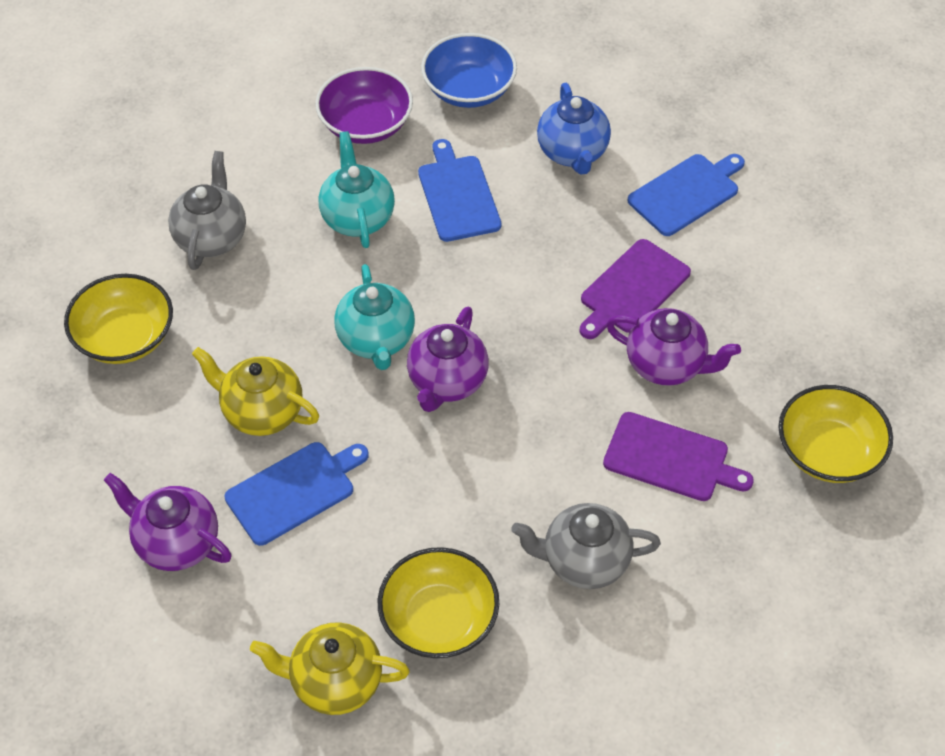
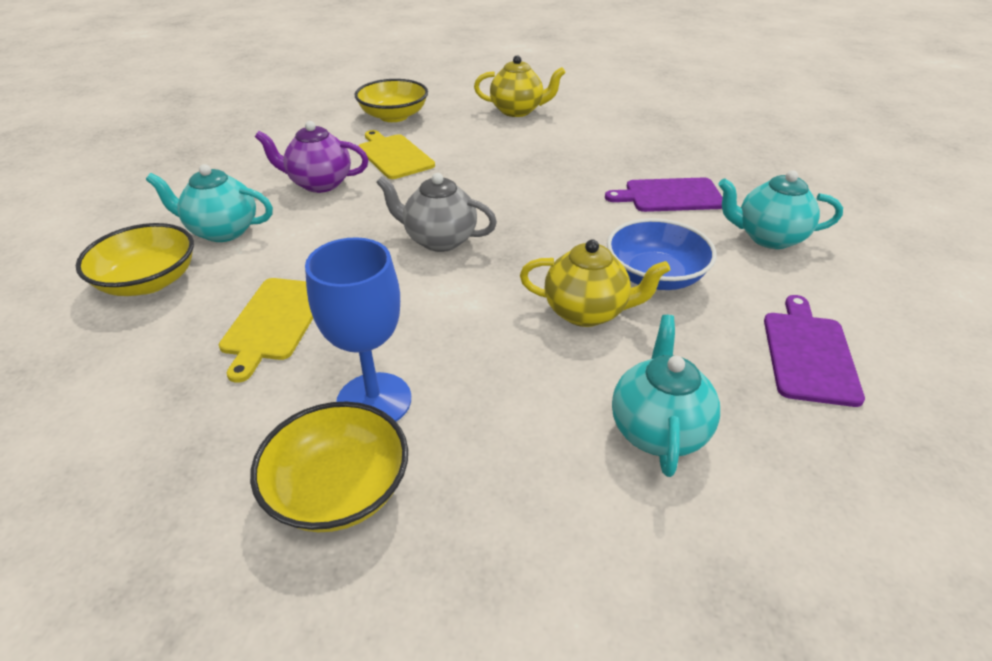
blue cutting board: [225,442,369,546] [418,139,501,242] [628,154,745,236] = 3 -> none = 0
blue goblet: none = 0 -> [305,237,411,422] = 1
blue teapot: [537,83,611,174] = 1 -> none = 0
grey teapot: [168,151,246,270] [511,503,661,589] = 2 -> [376,173,497,252] = 1
purple bowl: [315,67,413,144] = 1 -> none = 0
purple teapot: [104,473,231,571] [407,307,489,412] [606,308,741,386] = 3 -> [255,121,368,193] = 1
turquoise teapot: [319,131,395,248] [334,264,415,370] = 2 -> [146,164,273,242] [612,315,720,477] [718,170,843,249] = 3
yellow cutting board: none = 0 -> [219,278,313,383] [358,130,435,179] = 2

